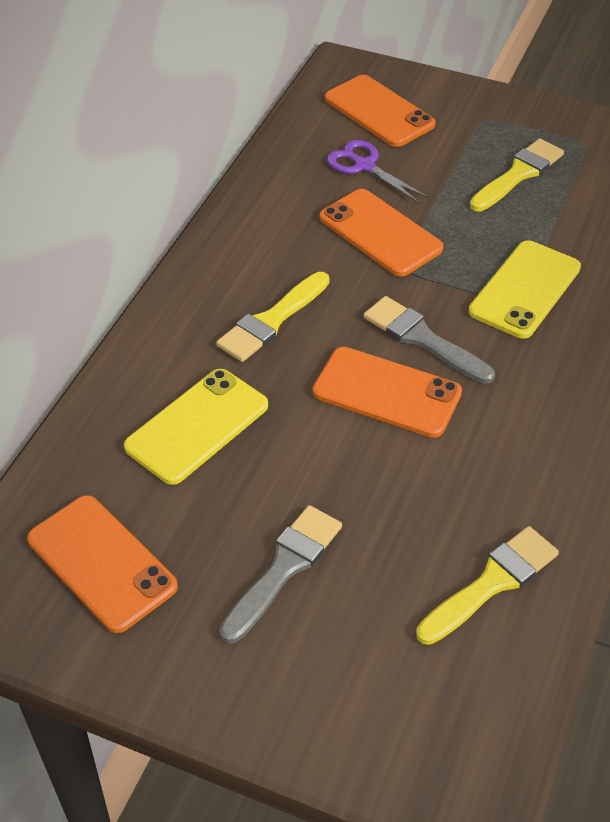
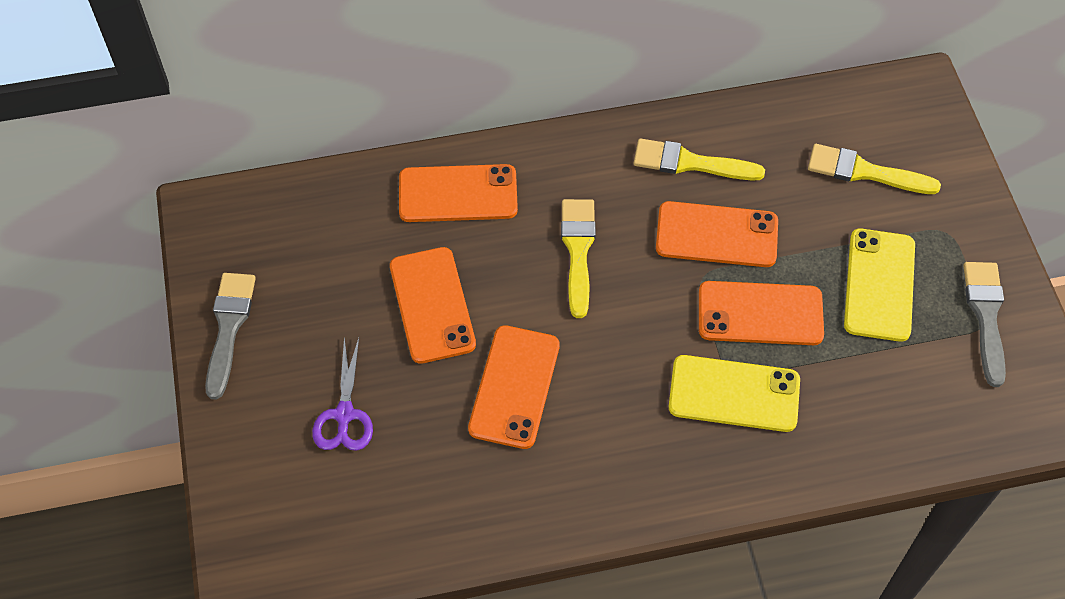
orange phone: [27,495,178,633] [313,347,462,438] [320,189,444,277] [325,75,436,147] = 4 -> [390,247,476,364] [399,164,518,222] [468,325,560,449] [656,201,778,267] [699,281,824,345] = 5

